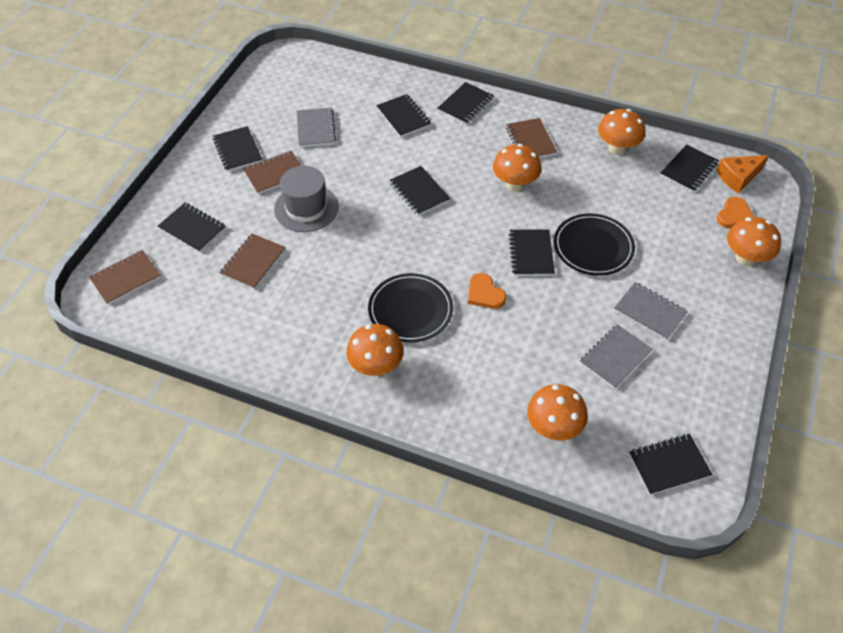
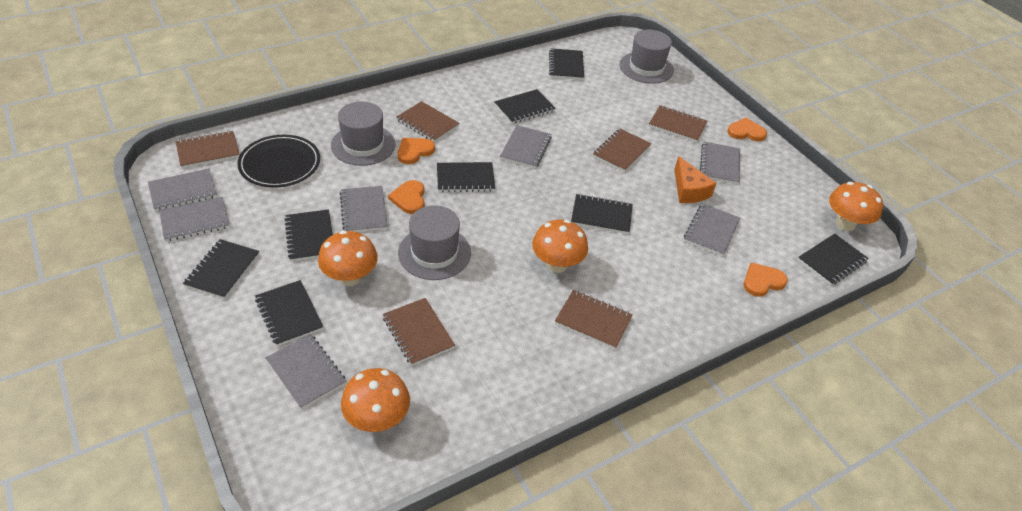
black plate: [368,273,453,343] [554,214,635,276] = 2 -> [237,135,320,188] = 1
brown notebook: [89,250,161,305] [220,233,285,289] [243,151,301,194] [506,118,557,158] = 4 -> [176,131,240,168] [383,298,455,366] [396,101,460,142] [555,290,633,349] [593,129,652,172] [649,105,707,142] = 6
grey hat: [274,166,339,232] = 1 -> [331,102,396,166] [398,206,471,280] [619,30,674,84] = 3
grey notebook: [297,108,336,147] [580,324,653,389] [614,282,688,340] = 3 -> [148,168,217,211] [159,197,230,242] [266,334,346,409] [340,186,388,232] [500,125,552,168] [684,203,740,256] [700,142,740,184] = 7
orange heart: [468,273,506,309] [717,197,754,228] = 2 -> [388,180,424,214] [398,138,435,164] [727,117,767,141] [744,263,788,297] = 4
orange mushroom: [346,324,404,376] [493,144,541,191] [527,384,588,441] [598,109,645,155] [727,217,781,266] = 5 -> [318,230,378,286] [341,368,410,432] [532,220,588,273] [829,182,883,231] = 4

